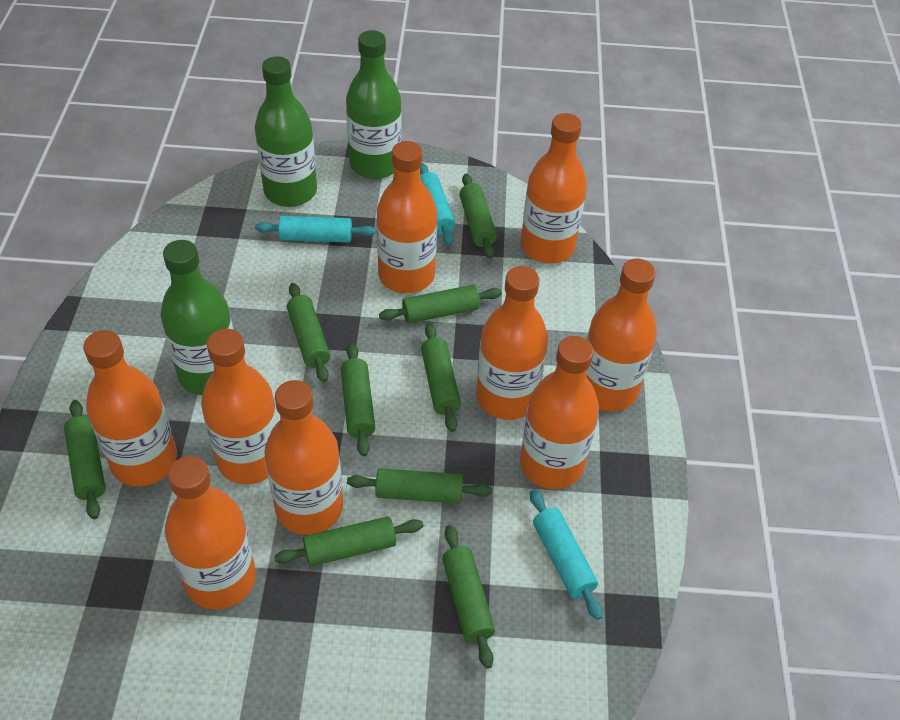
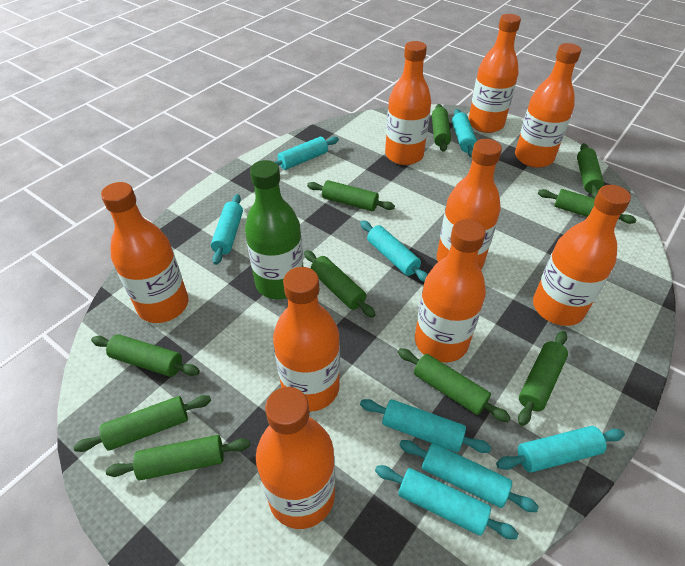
green bottle: [161,240,233,395] [255,56,317,207] [346,30,402,179] = 3 -> [245,160,303,299] = 1
green rolling pin: [64,400,106,519] [274,516,423,566] [287,283,330,382] [341,343,375,456] [347,468,492,504] [379,285,502,324] [421,323,461,432] [442,525,495,669] [460,174,497,259] = 9 -> [73,395,211,452] [91,334,200,377] [106,435,250,480] [304,250,376,318] [307,180,395,211] [398,348,511,422] [432,104,451,152] [518,331,568,426] [538,189,637,224] [577,143,604,198] = 10
turquoise rolling pin: [255,216,376,243] [420,163,455,246] [530,489,602,620] = 3 -> [211,194,243,265] [275,137,339,170] [360,220,428,282] [360,399,491,453] [375,465,518,539] [399,440,539,512] [452,109,477,158] [496,426,625,473] = 8

